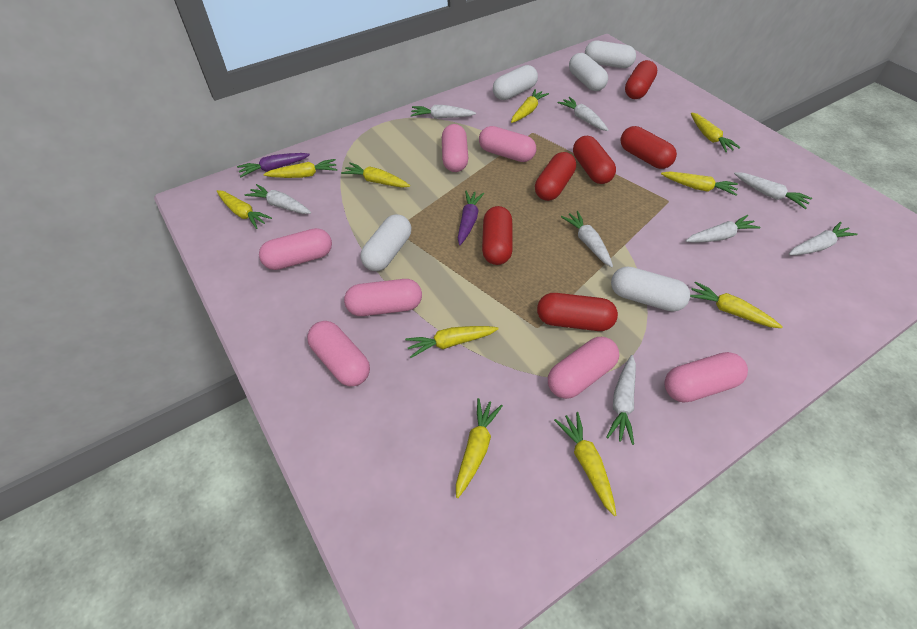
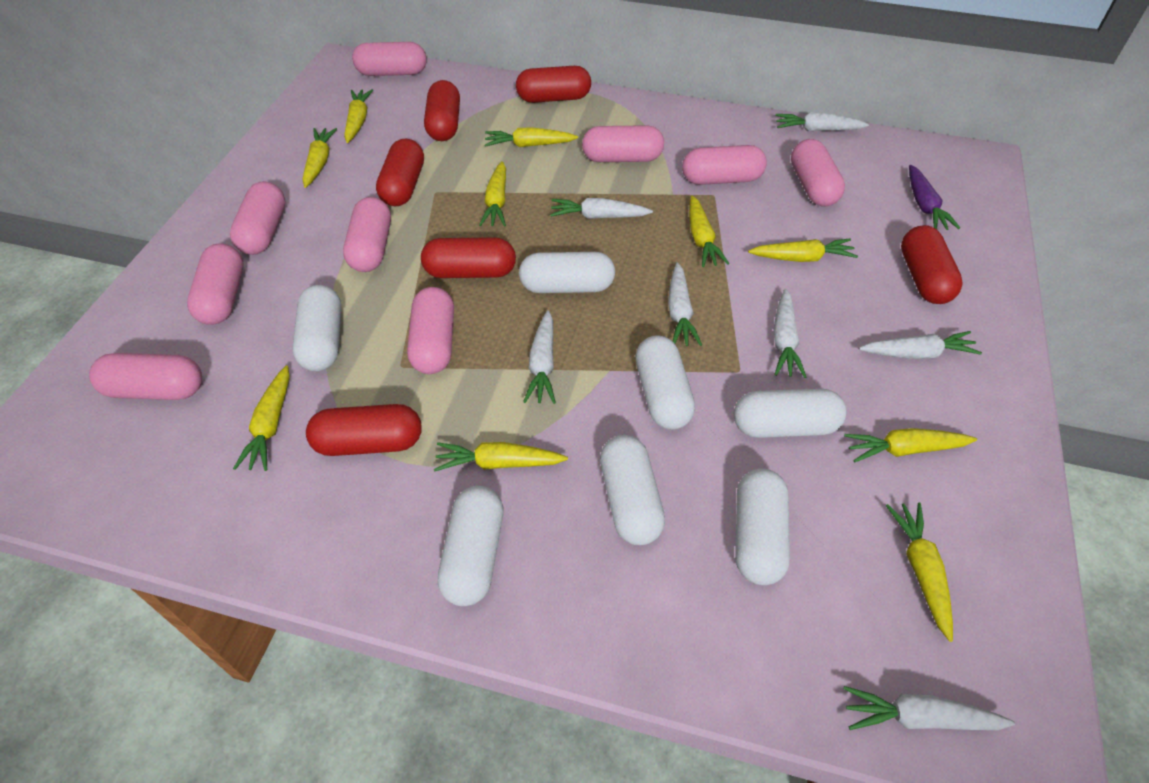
pink capsule: [259,228,332,270] [307,321,370,386] [344,279,422,316] [442,124,468,172] [479,126,536,162] [548,337,619,399] [664,352,748,403] = 7 -> [89,353,202,400] [187,243,243,325] [230,181,285,255] [343,197,391,272] [352,42,426,76] [407,287,454,374] [582,125,664,162] [682,145,767,185] [791,139,845,207] = 9
purple carrot: [237,153,310,177] [458,191,484,245] = 2 -> [909,165,960,230] = 1
white capsule: [361,214,411,271] [493,65,538,100] [569,53,608,91] [585,40,636,68] [611,266,690,312] = 5 -> [292,285,342,371] [438,486,503,606] [519,252,615,293] [600,435,665,545] [635,336,695,430] [734,388,847,438] [735,468,790,585] = 7
white carrot: [245,184,311,214] [411,105,476,118] [557,97,608,131] [561,211,613,267] [606,355,636,445] [686,215,761,243] [734,172,812,209] [789,222,857,255] = 8 -> [523,310,556,404] [550,198,653,219] [668,263,702,346] [774,289,806,378] [775,112,869,131] [844,686,1015,730] [859,331,982,359] = 7

